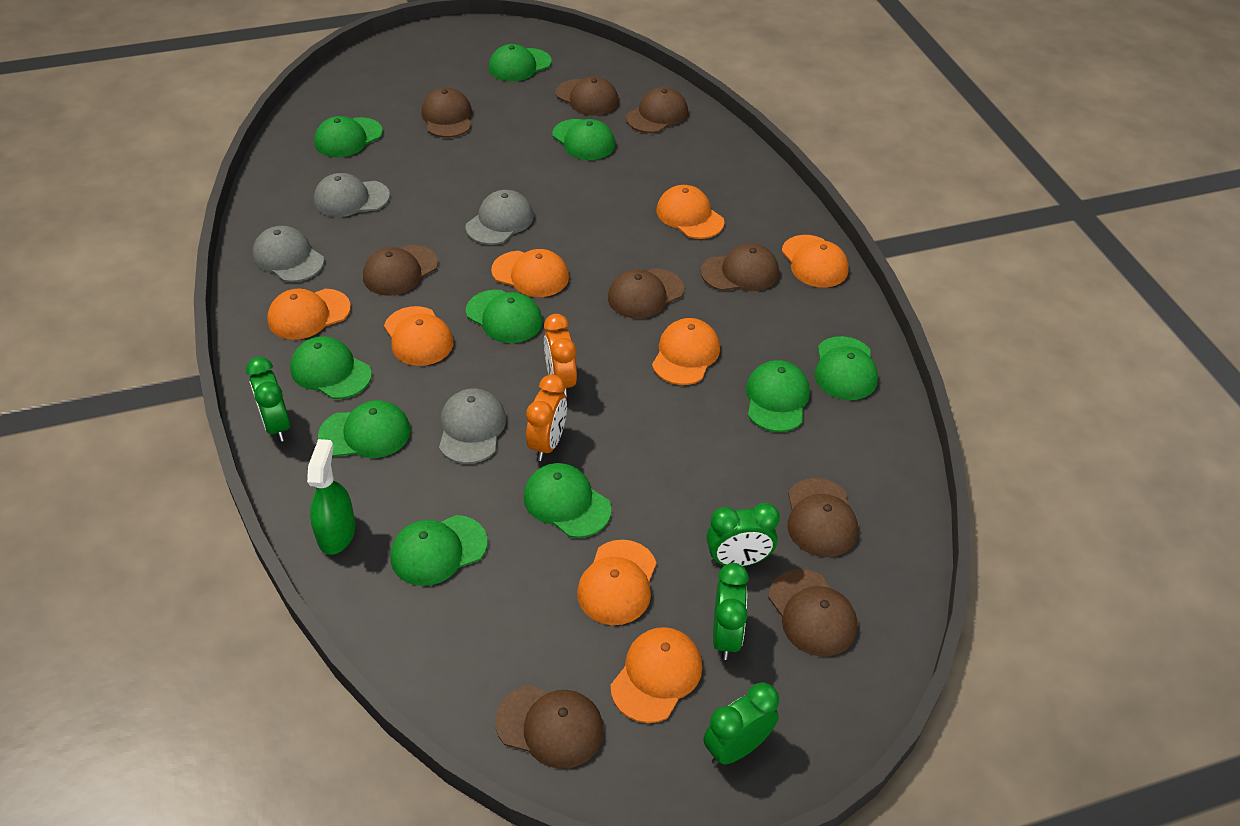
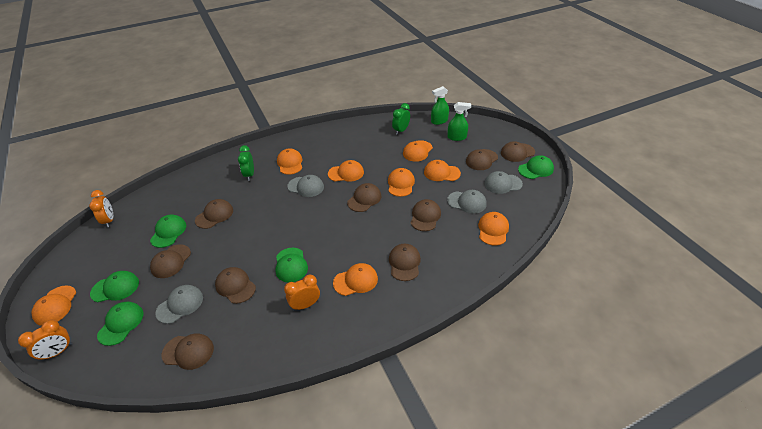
green cap: [290,336,372,399] [314,116,383,157] [318,400,411,458] [391,515,487,586] [466,290,543,343] [489,44,552,81] [523,463,611,538] [552,119,615,160] [746,360,810,432] [815,336,878,400] = 10 -> [90,271,139,303] [97,302,144,346] [150,215,186,248] [276,247,308,282] [518,155,554,179] = 5
green clock: [246,357,290,442] [704,683,779,765] [707,503,780,566] [713,563,749,660] = 4 -> [238,145,254,181] [392,103,410,135] = 2
green spray bottle: [307,439,355,555] = 1 -> [431,86,449,125] [447,102,471,141] = 2
orange clock: [526,374,567,461] [544,314,577,397] = 2 -> [18,320,73,361] [89,190,113,228] [284,275,320,311] = 3

